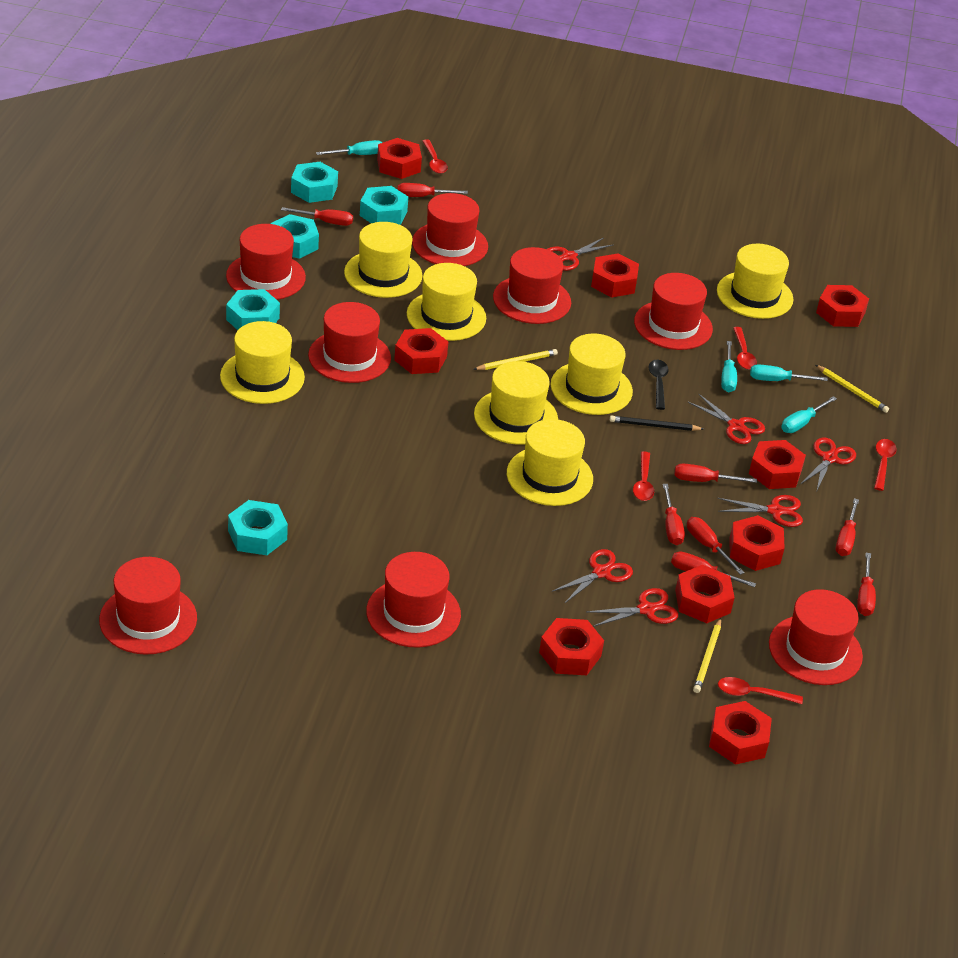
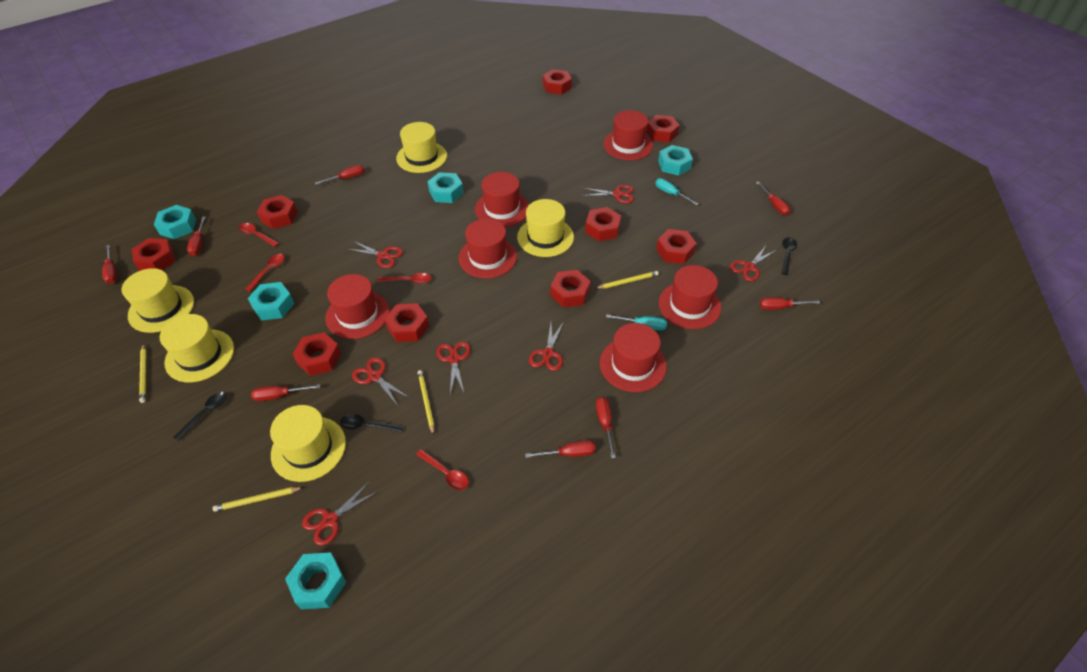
black pencil: [610,416,704,431] = 1 -> none = 0
black spoon: [648,360,669,410] = 1 -> [173,392,227,441] [340,414,404,433] [781,237,797,275] = 3
red hat: [99,557,197,655] [226,224,306,300] [308,302,391,383] [366,552,461,648] [412,193,488,266] [493,247,571,324] [634,273,713,350] [769,589,863,685] = 8 -> [325,274,389,339] [459,219,517,278] [475,172,529,227] [600,323,667,392] [603,110,653,160] [659,265,721,329] = 6
red scissors: [547,238,614,271] [551,549,633,604] [586,588,678,627] [688,394,765,444] [717,495,803,527] [800,437,856,490] = 6 -> [302,481,377,546] [347,241,403,268] [352,357,409,406] [436,342,471,394] [529,323,563,371] [582,185,634,203] [730,246,777,281] = 7
red spoon: [423,139,448,174] [633,451,654,501] [718,677,803,704] [733,327,757,370] [874,439,897,491] = 5 -> [239,223,279,247] [245,254,285,292] [377,273,431,284] [416,449,469,490] = 4
turquoise screwdriver: [316,140,383,155] [721,341,737,393] [750,364,828,381] [781,396,837,433] = 4 -> [606,314,667,331] [655,178,699,205] = 2
yellow hat: [220,321,305,404] [344,222,423,298] [407,263,486,341] [474,361,558,445] [507,419,593,506] [551,334,633,415] [717,244,794,319] = 7 -> [122,268,194,333] [160,314,234,382] [270,405,346,482] [396,122,447,173] [517,199,574,257] = 5
yellow pencil: [473,349,558,370] [693,618,721,693] [816,365,889,413] = 3 -> [139,343,147,403] [213,487,304,512] [418,370,434,435] [595,271,659,289] = 4

